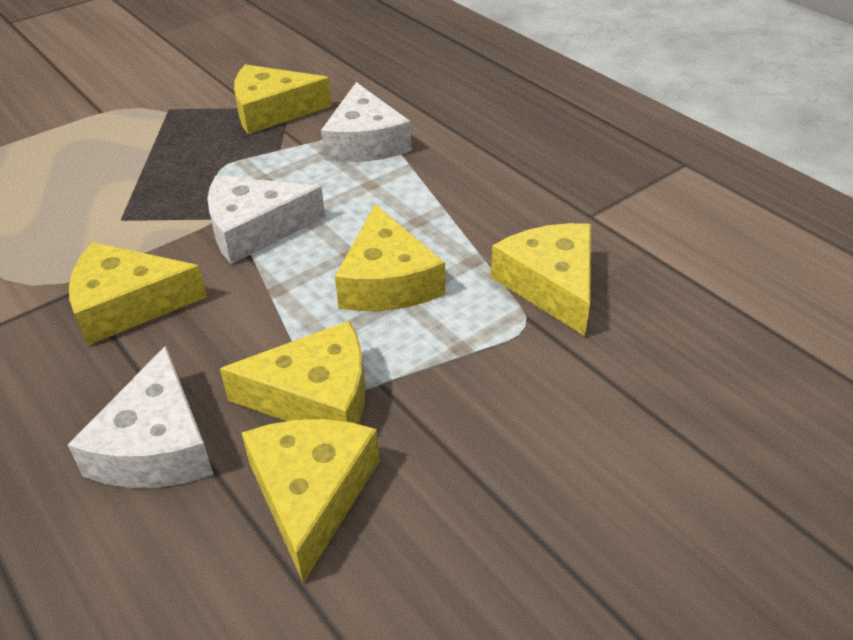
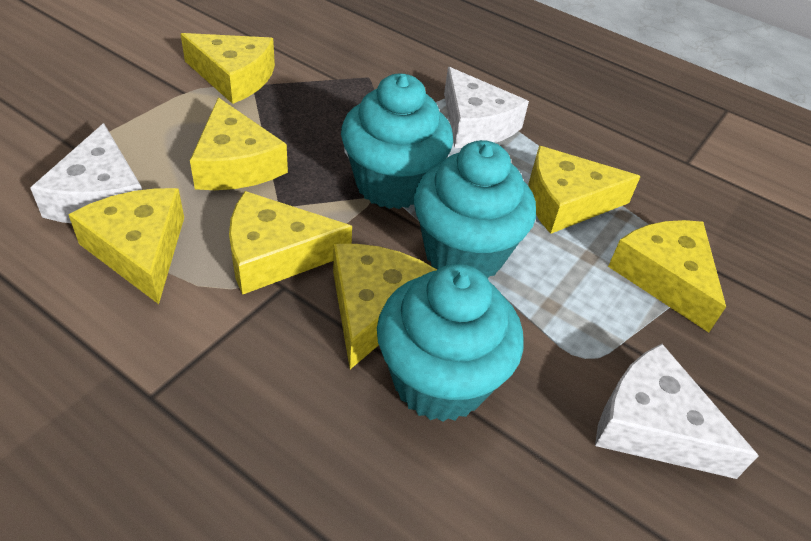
turquoise cupcake: none = 0 -> [341,74,453,209] [377,264,523,422] [413,140,536,278] = 3
yellow cheese: [69,242,207,346] [220,321,365,424] [234,64,332,134] [242,419,379,583] [335,204,445,311] [491,223,591,336] = 6 -> [68,188,184,304] [181,33,275,104] [190,97,288,190] [229,191,352,295] [333,244,437,369] [529,146,641,234] [608,220,726,333] = 7

